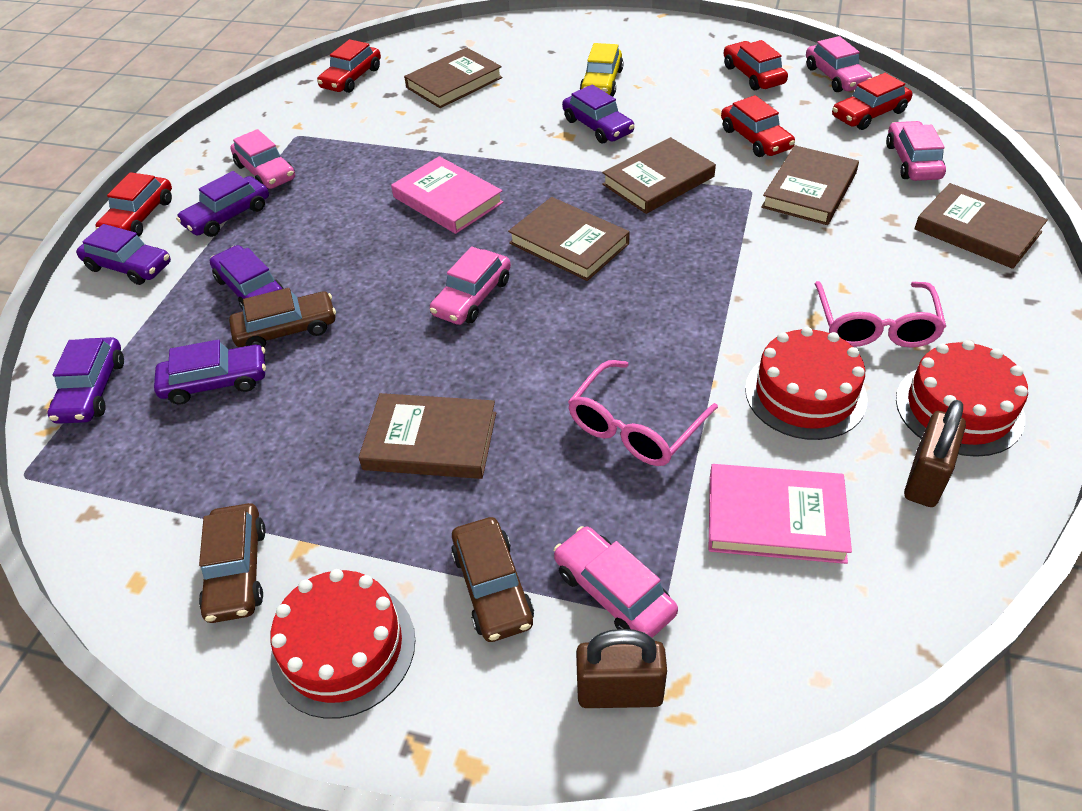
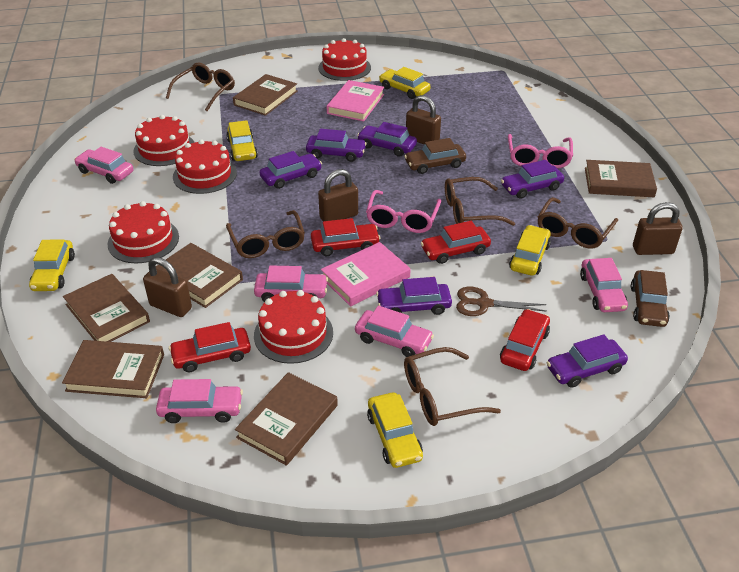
brown car: [199,503,266,623] [229,288,336,348] [451,517,534,642] = 3 -> [404,138,466,174] [631,270,670,327] = 2
brown glasses: none = 0 -> [166,63,235,111] [226,210,305,258] [404,347,501,426] [445,177,515,226] [538,197,618,249] = 5
brown padlock: [576,629,667,708] [904,400,966,507] = 2 -> [143,257,192,317] [318,169,358,221] [406,95,441,145] [633,202,683,255] = 4
brown scissors: none = 0 -> [456,287,547,316] = 1
red cake: [270,569,415,719] [745,327,867,440] [896,340,1028,457] = 3 -> [108,201,179,263] [133,115,195,166] [173,139,237,194] [254,290,333,364] [318,38,371,81] = 5
red car: [95,172,172,237] [317,39,381,93] [721,95,795,157] [724,40,788,90] [832,73,912,130] = 5 -> [169,322,251,372] [311,218,380,256] [421,221,491,264] [500,309,550,371] = 4
yellow car: [580,43,623,96] = 1 -> [29,239,75,291] [226,120,258,161] [367,392,423,468] [379,67,430,99] [509,225,551,276] = 5

